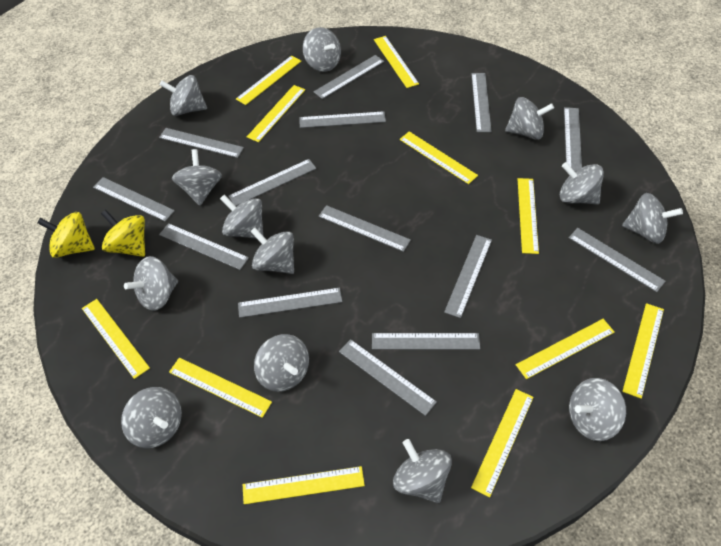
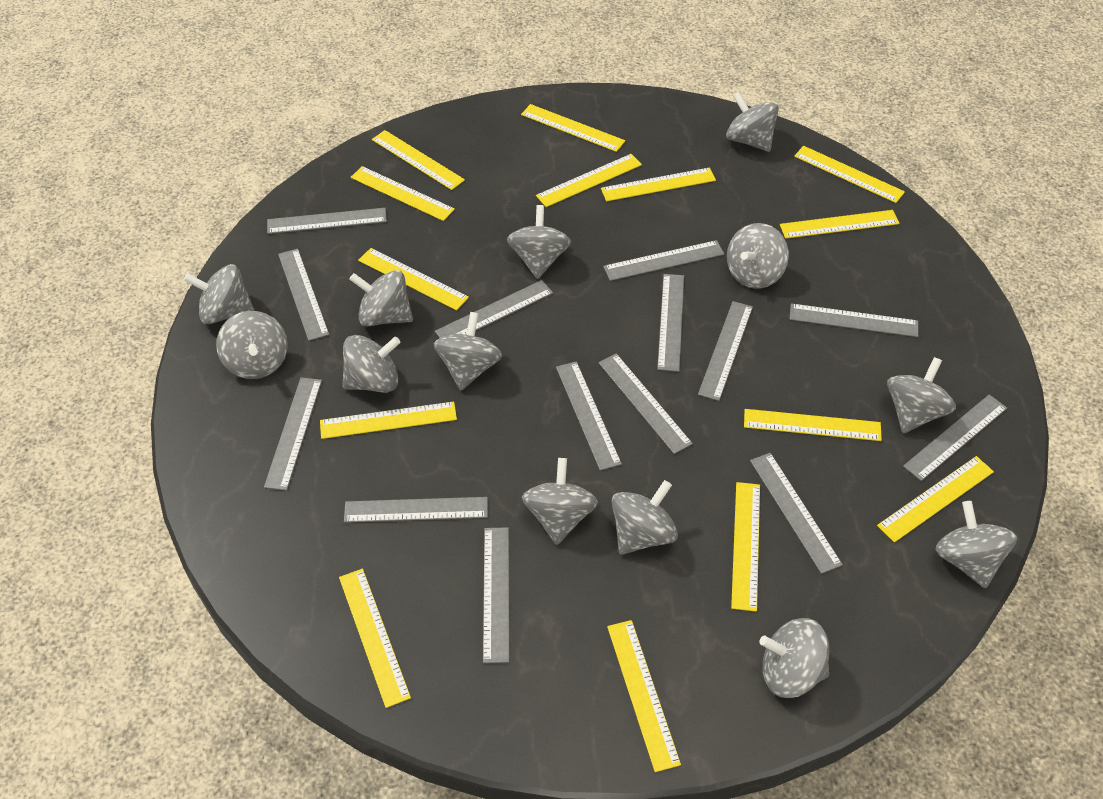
yellow ruler: [82,299,150,379] [169,358,272,418] [236,55,301,105] [243,466,365,504] [247,85,305,142] [374,36,419,88] [400,131,478,184] [471,389,534,497] [516,319,614,379] [518,178,539,254] [622,303,664,399] = 11 -> [320,402,457,439] [339,569,411,708] [351,166,455,221] [358,248,469,311] [372,130,465,190] [521,104,625,152] [536,154,642,207] [601,168,716,201] [607,620,681,772] [731,482,760,612] [744,409,882,441] [780,210,899,239] [794,146,905,203] [877,456,994,543] = 14
yellow spinning top: [37,212,95,258] [101,210,145,257] = 2 -> none = 0

